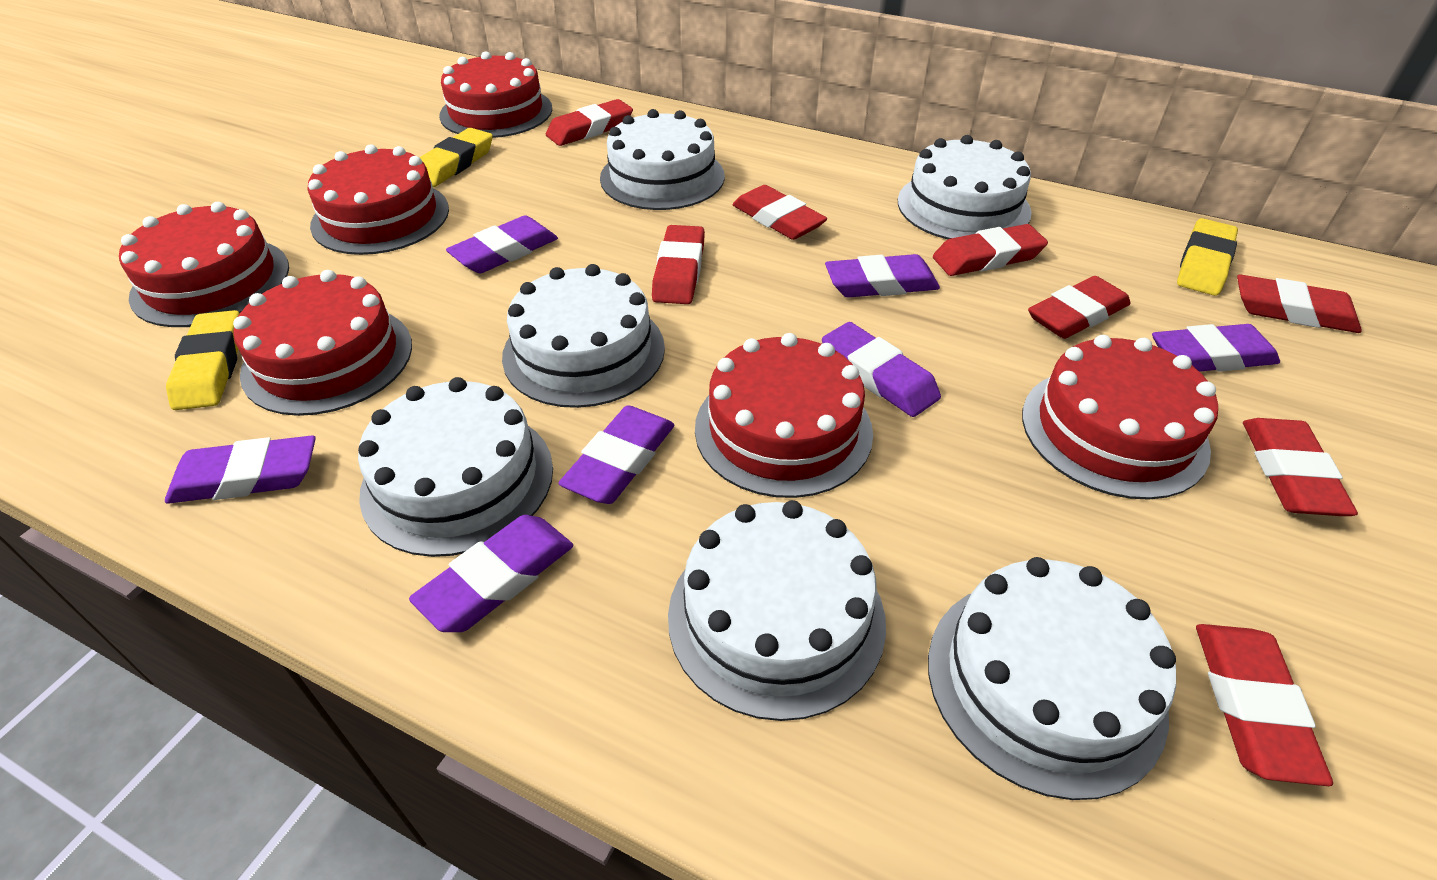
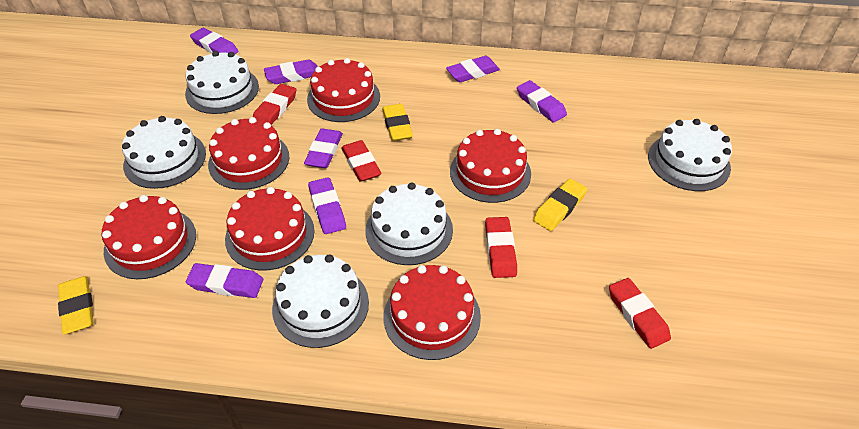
red eraser: [546,99,633,146] [652,225,705,304] [733,185,827,240] [933,224,1048,276] [1028,276,1130,339] [1196,624,1333,786] [1237,274,1362,333] [1243,418,1358,516] = 8 -> [253,84,296,125] [341,140,382,182] [485,217,517,278] [609,278,671,349] = 4
white cake: [358,377,553,557] [502,264,665,408] [600,109,725,210] [668,500,886,721] [898,135,1032,239] [928,557,1176,800] = 6 -> [122,116,206,189] [185,51,259,114] [272,254,369,348] [365,183,453,265] [648,119,732,191] = 5

